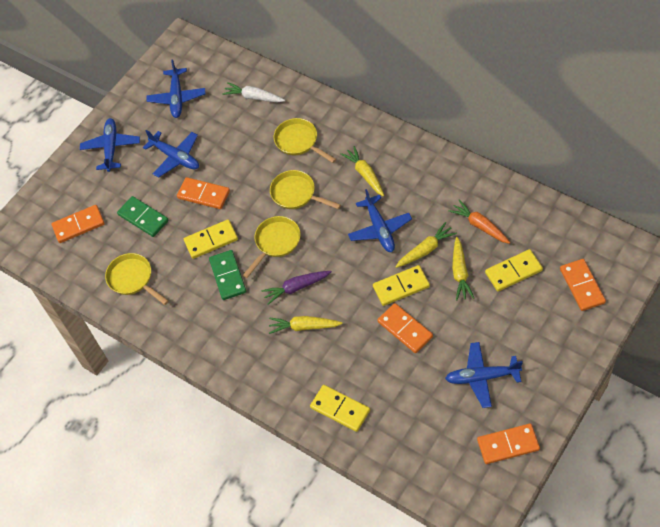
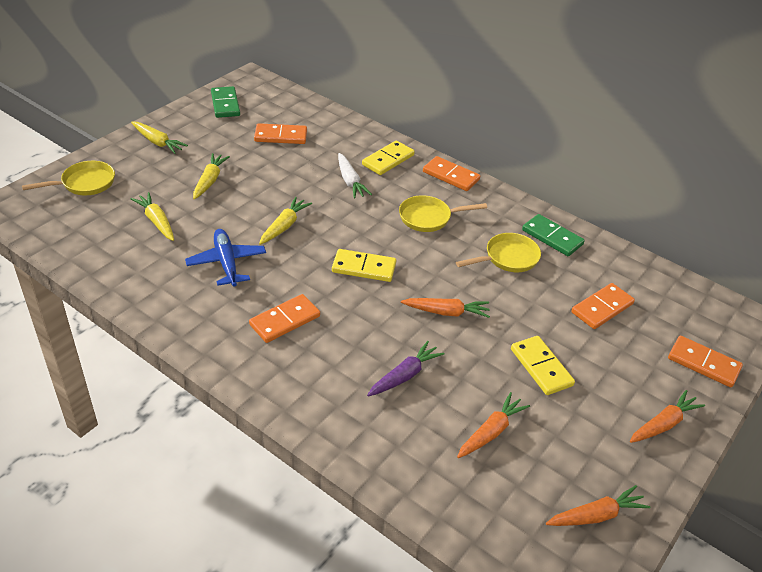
blue plane: [80,118,140,172] [143,130,199,178] [146,60,205,118] [348,189,412,252] [445,342,523,408] = 5 -> [185,229,266,287] = 1
orange carrot: [449,200,510,244] = 1 -> [401,298,490,318] [457,392,530,458] [546,485,650,526] [630,390,705,443] = 4
yellow domino: [184,220,238,259] [310,385,370,432] [373,265,430,306] [485,249,543,291] = 4 -> [332,249,396,282] [362,140,415,175] [511,336,575,395] = 3
yellow pan: [105,253,169,305] [243,216,301,278] [270,170,341,209] [274,118,336,163] = 4 -> [22,161,115,195] [399,195,487,232] [456,233,541,272] = 3

